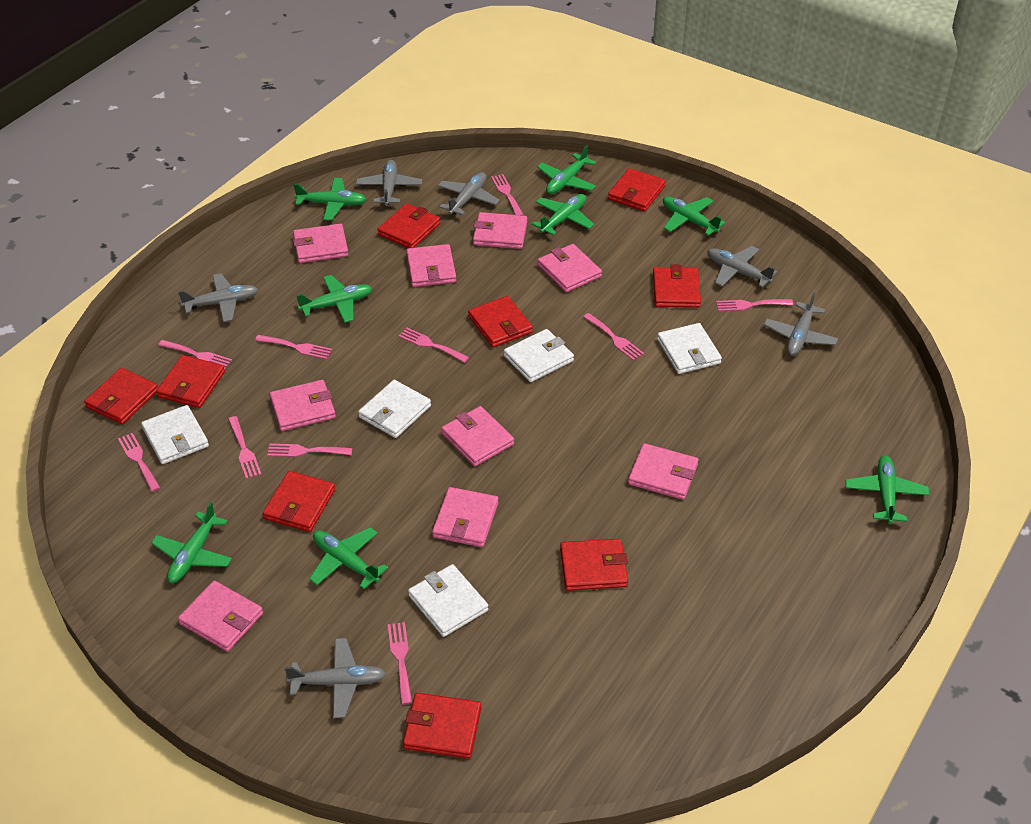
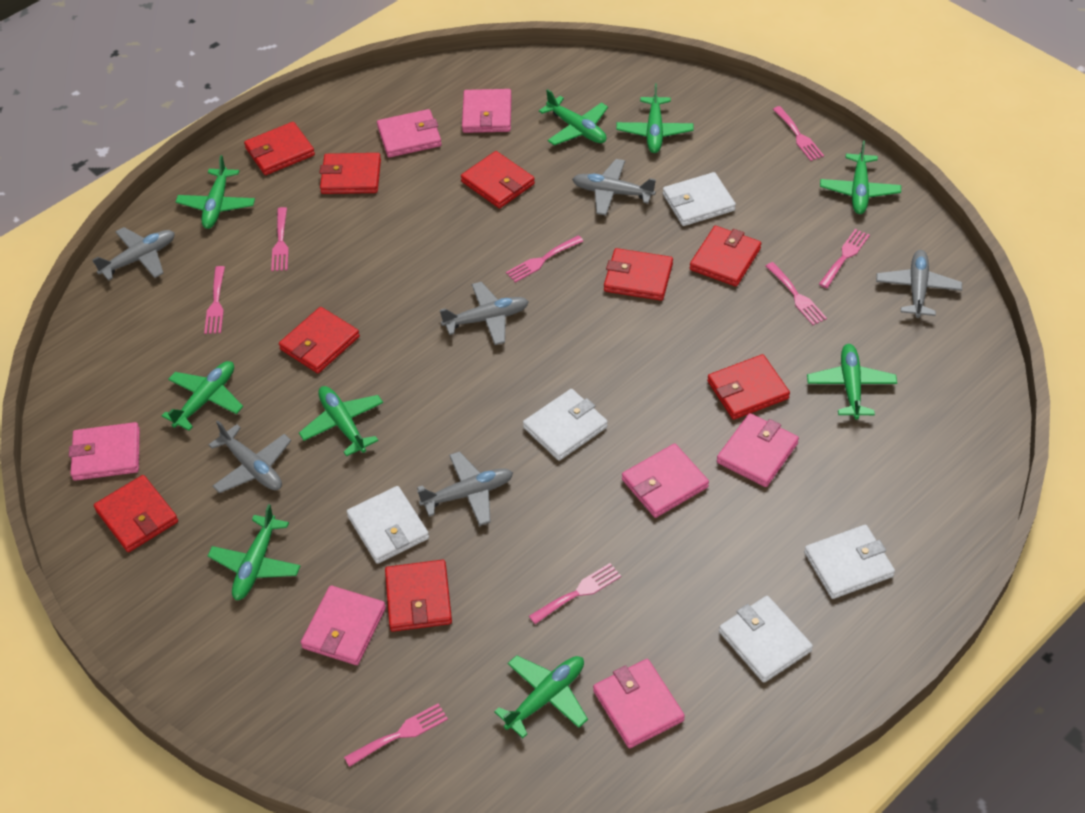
green plane: [151,502,232,583] [293,178,366,220] [296,275,372,322] [309,527,388,589] [532,194,594,235] [537,145,596,194] [663,196,726,236] [845,455,929,524] = 8 -> [162,361,243,431] [176,155,255,229] [208,504,300,600] [299,386,383,456] [494,655,588,738] [539,89,608,145] [616,83,694,153] [807,344,897,420] [820,140,901,214] = 9
pink fork: [118,433,160,492] [158,340,232,369] [228,416,262,479] [255,335,332,359] [267,444,352,457] [388,622,412,705] [398,327,469,363] [491,174,524,216] [583,313,644,361] [716,299,793,311] = 10 -> [204,266,225,334] [271,207,289,271] [344,703,448,767] [506,235,583,283] [529,563,621,624] [766,262,827,325] [773,106,824,161] [819,229,870,288] = 8
pink wallet: [178,580,263,652] [270,380,336,431] [293,224,349,263] [406,244,456,287] [432,487,498,547] [441,406,514,466] [473,212,527,249] [538,244,602,292] [628,443,699,500] = 9 -> [69,422,140,481] [301,586,386,665] [377,109,442,158] [462,89,512,133] [593,659,685,748] [622,444,709,518] [717,413,799,487] = 7

